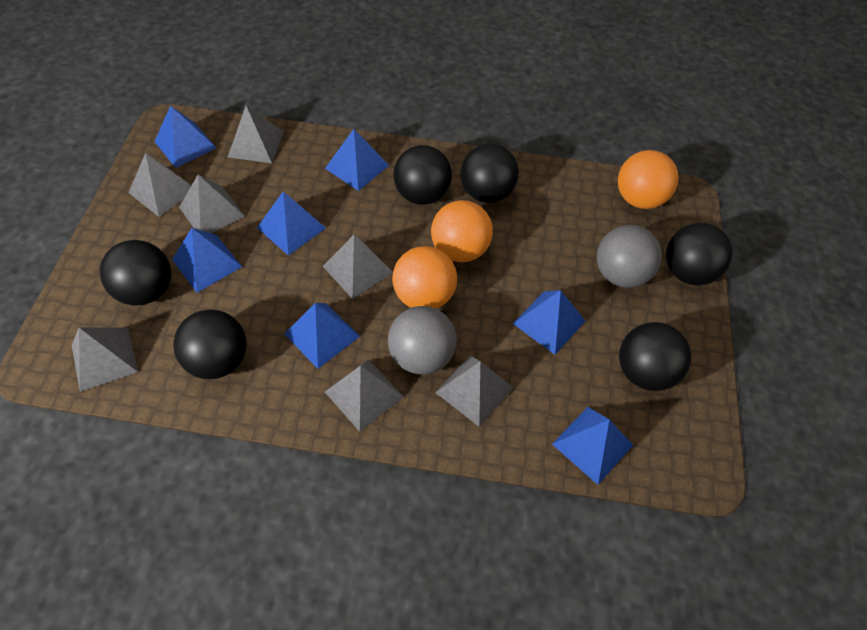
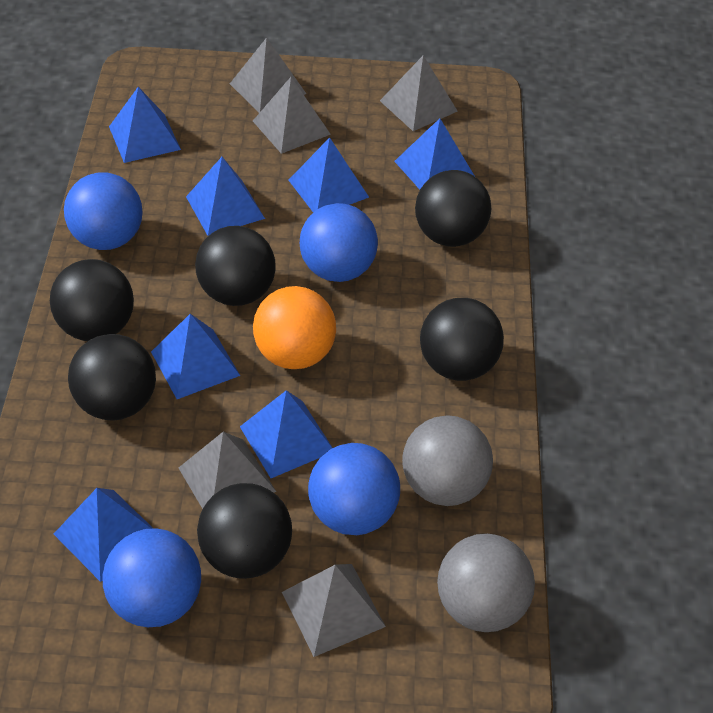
blue ball: none = 0 -> [64,172,143,250] [102,528,201,627] [300,203,378,282] [308,443,400,535] = 4
grey pyramid: [72,327,138,392] [128,153,192,217] [179,175,245,233] [228,105,284,163] [323,235,393,299] [325,359,404,432] [435,355,513,427] = 7 -> [179,432,276,509] [230,37,306,113] [253,77,331,154] [282,564,386,657] [380,55,458,131] = 5
orange ball: [392,246,457,309] [431,200,493,262] [618,150,679,209] = 3 -> [253,286,336,369] = 1

